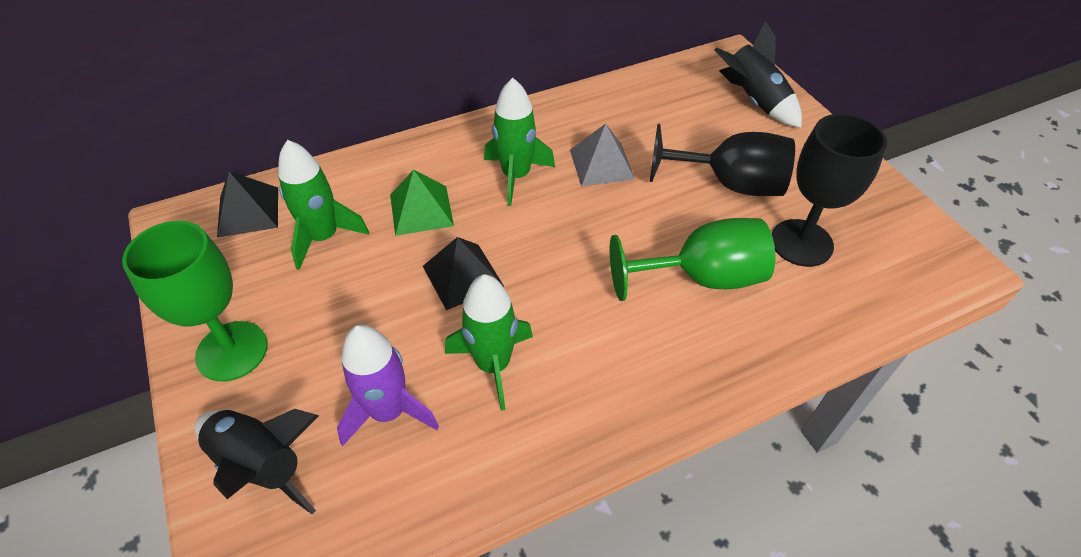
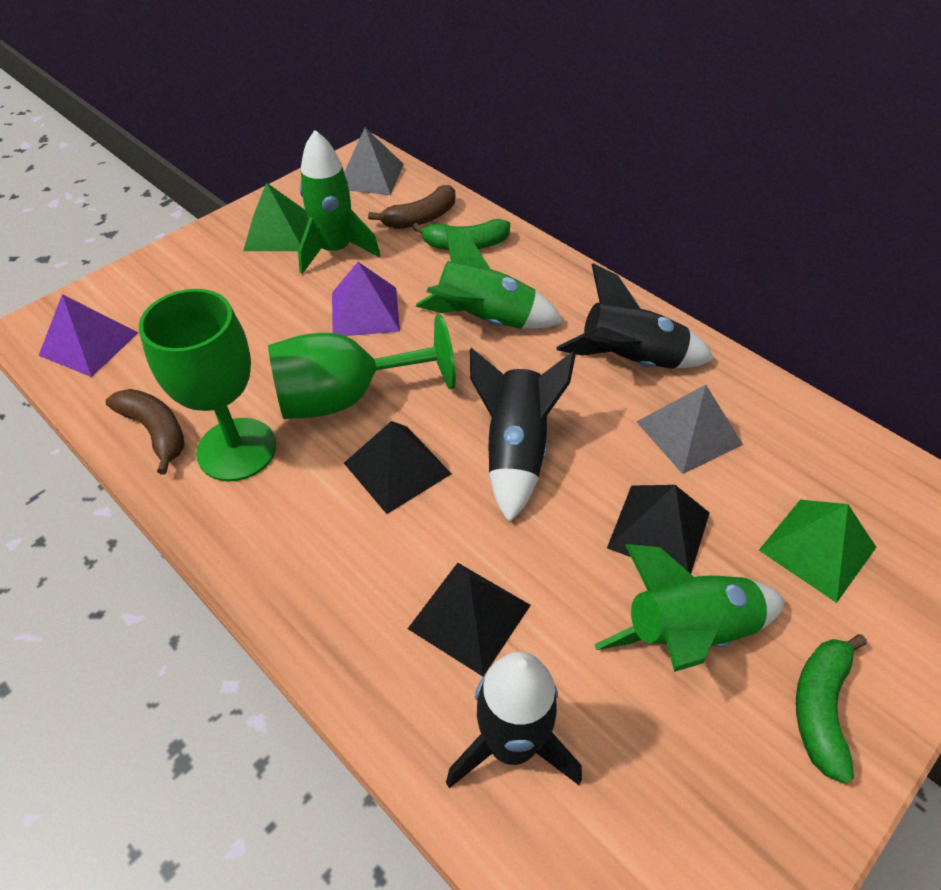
black goblet: [650,124,795,196] [772,114,887,267] = 2 -> none = 0
black pyramid: [217,171,278,238] [423,237,504,310] = 2 -> [344,421,451,514] [408,563,531,677] [607,485,710,574] = 3
black rocket: [195,409,319,514] [715,21,802,128] = 2 -> [446,652,582,788] [470,348,576,523] [556,263,714,369] = 3
brown banana: none = 0 -> [106,389,185,474] [368,185,455,229] = 2
green banana: none = 0 -> [412,219,510,250] [796,634,867,784] = 2
green pyramid: [390,170,454,236] = 1 -> [243,182,309,251] [759,500,876,603] = 2
grey pyramid: [570,123,635,186] = 1 -> [344,128,404,195] [636,385,743,474] = 2
purple pyramid: none = 0 -> [38,294,138,377] [332,262,400,336] = 2
purple rocket: [337,325,439,446] = 1 -> none = 0

